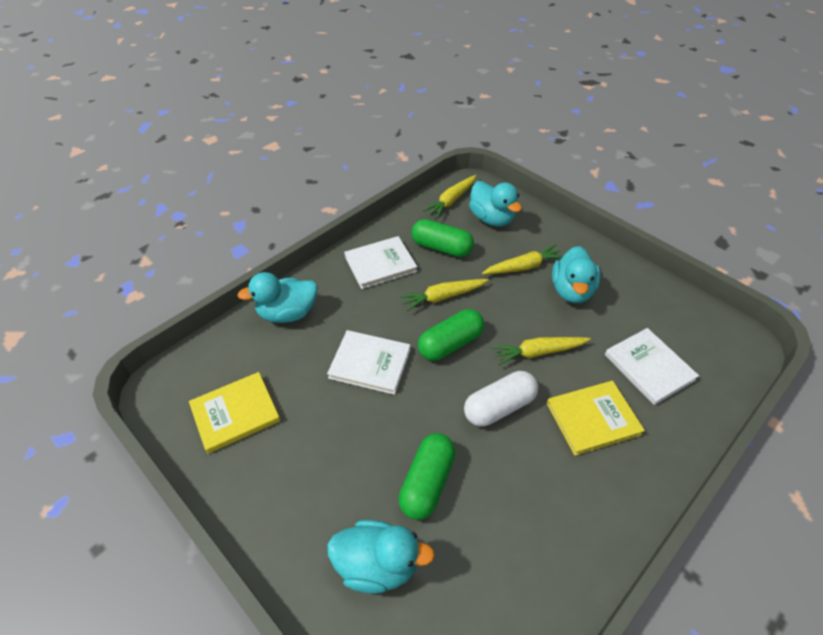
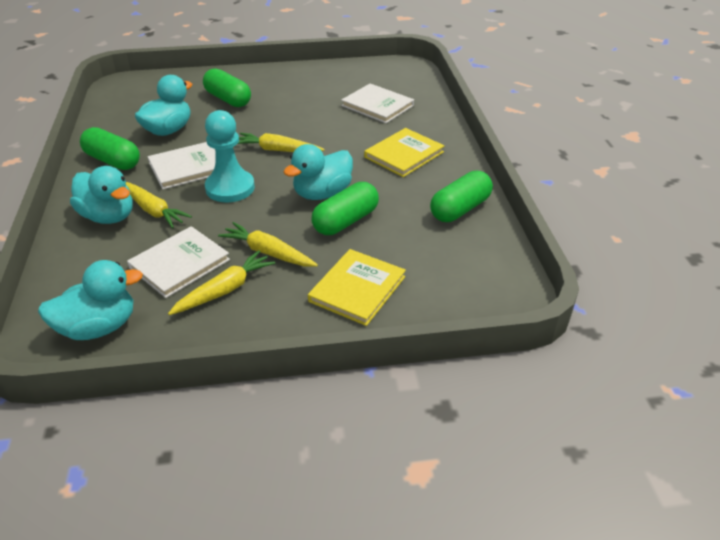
green capsule: [398,433,456,520] [411,219,474,257] [418,309,484,361] = 3 -> [80,127,140,170] [203,68,251,107] [312,182,379,235] [430,171,493,222] = 4
turquoise pawn: none = 0 -> [205,110,255,202] = 1
white capsule: [464,371,538,427] = 1 -> none = 0

